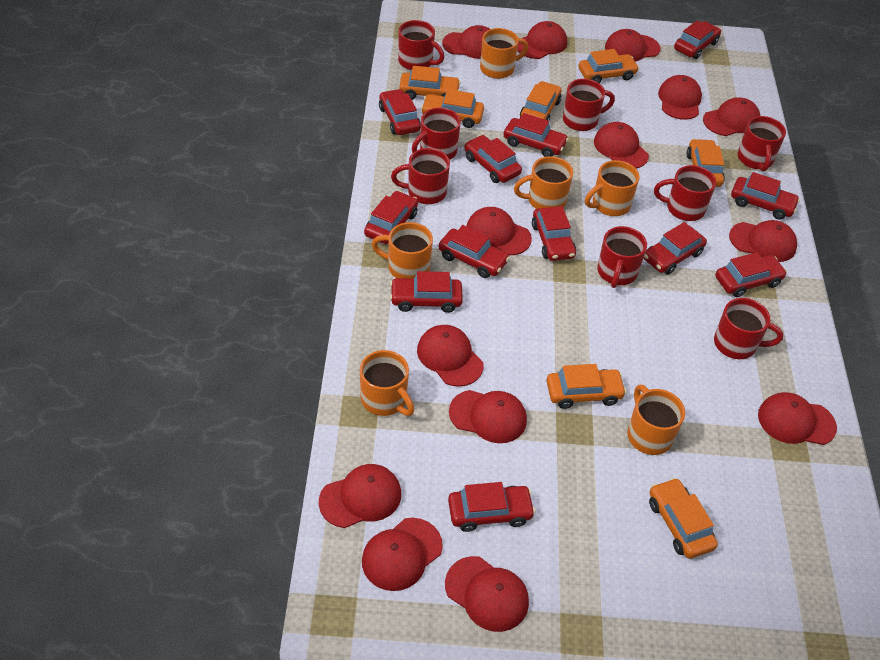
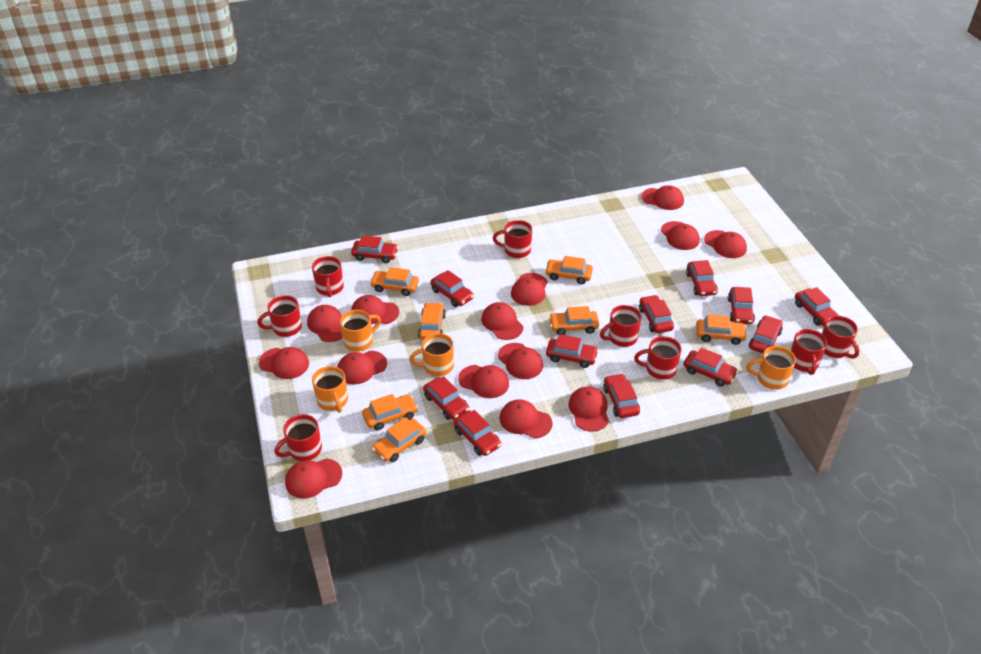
orange mug: [360,350,414,416] [372,222,433,279] [480,28,528,79] [514,156,573,209] [585,160,640,216] [627,385,685,455] = 6 -> [312,366,348,413] [340,310,381,352] [409,333,454,376] [746,346,796,390] = 4

